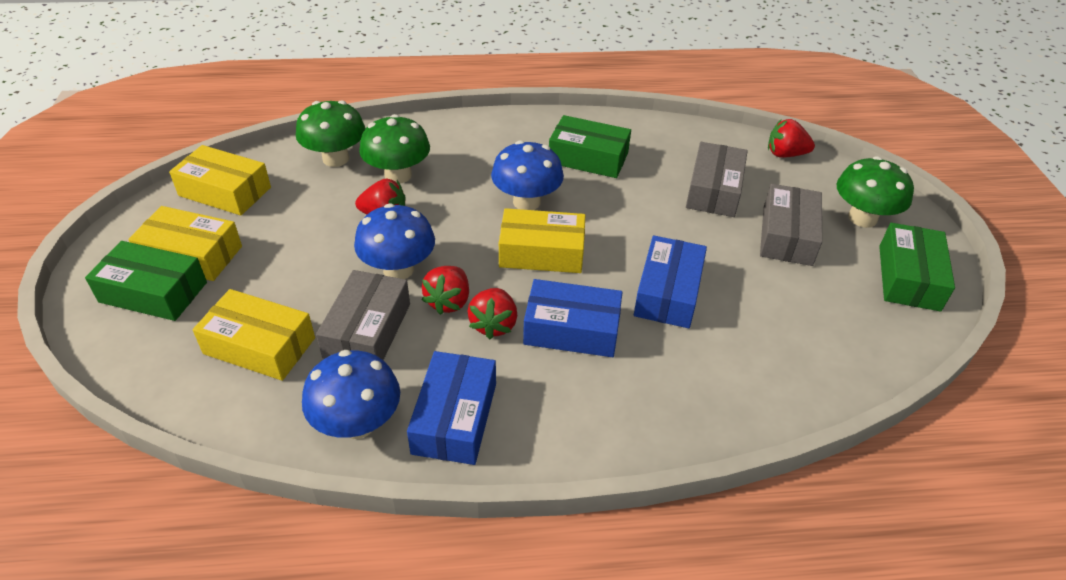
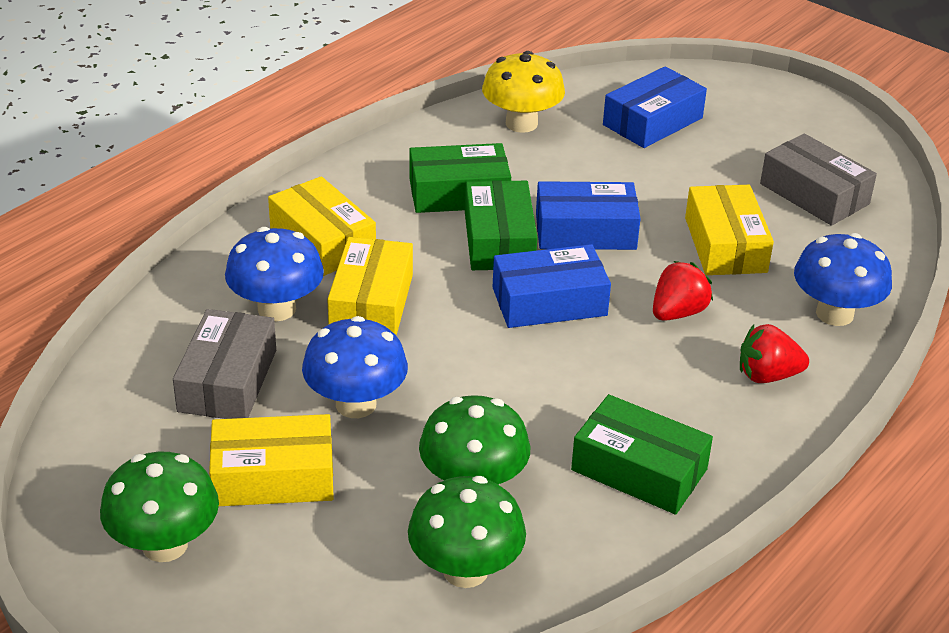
grey box: [316,270,410,360] [686,142,748,217] [760,184,822,266] = 3 -> [173,309,276,419] [760,133,877,226] = 2
red strawberry: [355,178,406,214] [422,266,469,315] [467,288,517,339] [768,119,815,158] = 4 -> [653,261,713,321] [740,324,809,383] = 2
yellow mushroom: none = 0 -> [482,51,565,133] = 1

